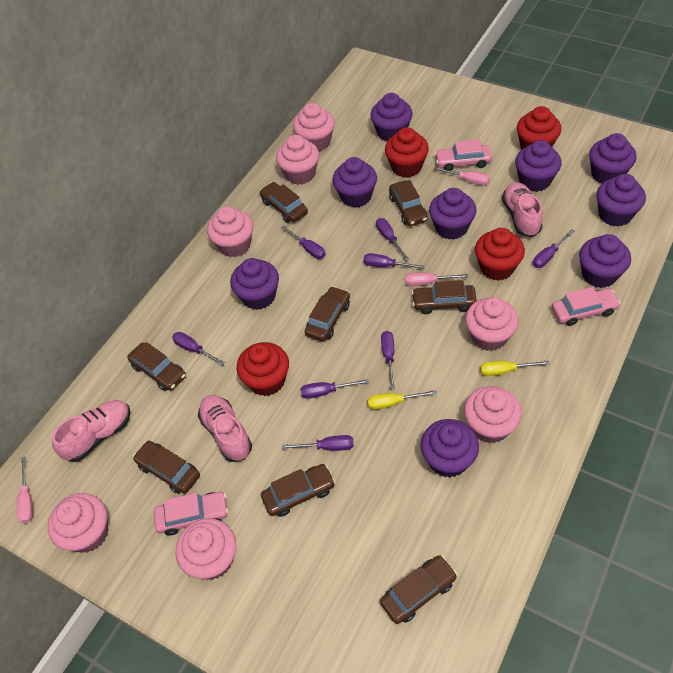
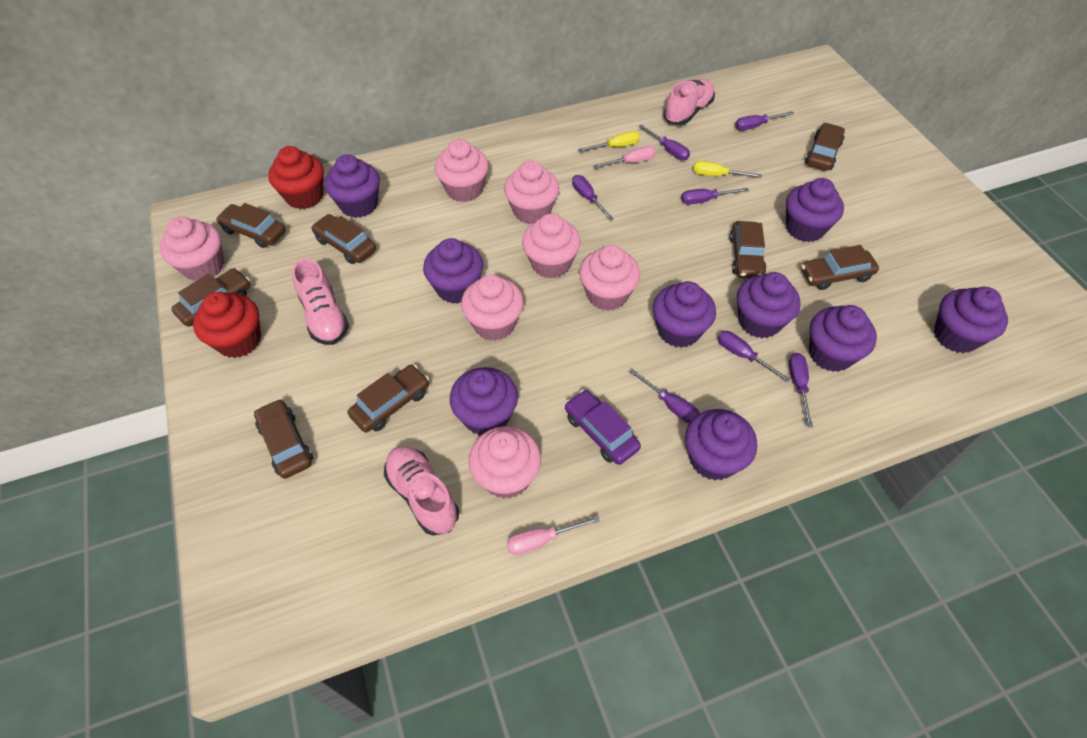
pink car: [154,492,228,535] [435,139,492,171] [552,287,621,326] = 3 -> none = 0
pink screwdriver: [16,457,33,524] [405,272,468,286] [434,167,490,185] = 3 -> [507,516,599,555] [593,146,656,168] = 2
purple car: none = 0 -> [565,390,641,465] = 1
purple screwdriver: [172,332,225,365] [281,225,326,259] [282,435,354,451] [301,379,369,399] [363,253,425,269] [376,218,409,260] [381,331,395,389] [533,229,575,268] = 8 -> [572,175,614,221] [630,369,700,424] [639,124,690,160] [681,188,749,204] [718,331,790,383] [735,111,794,130] [789,353,813,427] = 7
red cupcake: [237,342,289,396] [385,127,429,178] [475,228,525,281] [517,106,561,150] = 4 -> [193,292,261,358] [268,146,324,209] = 2

